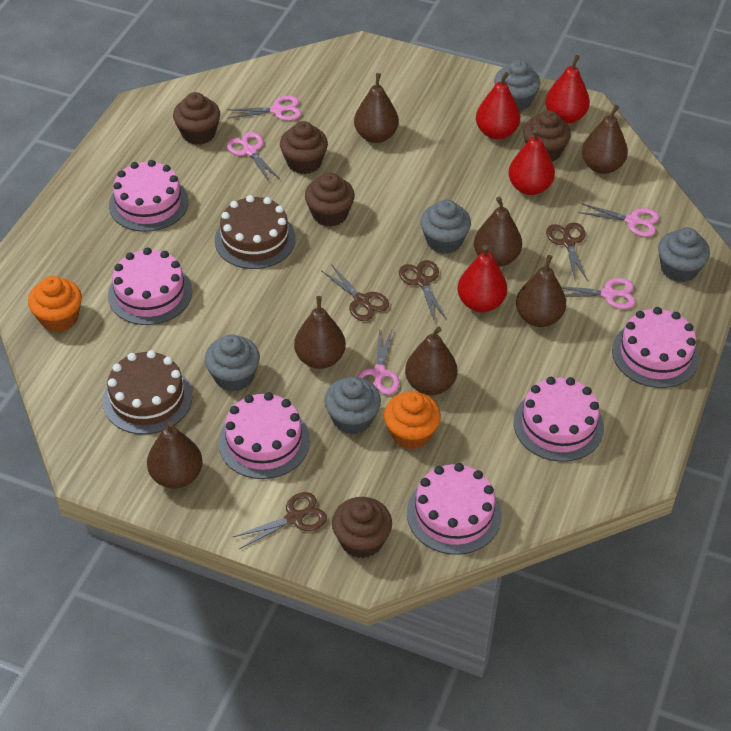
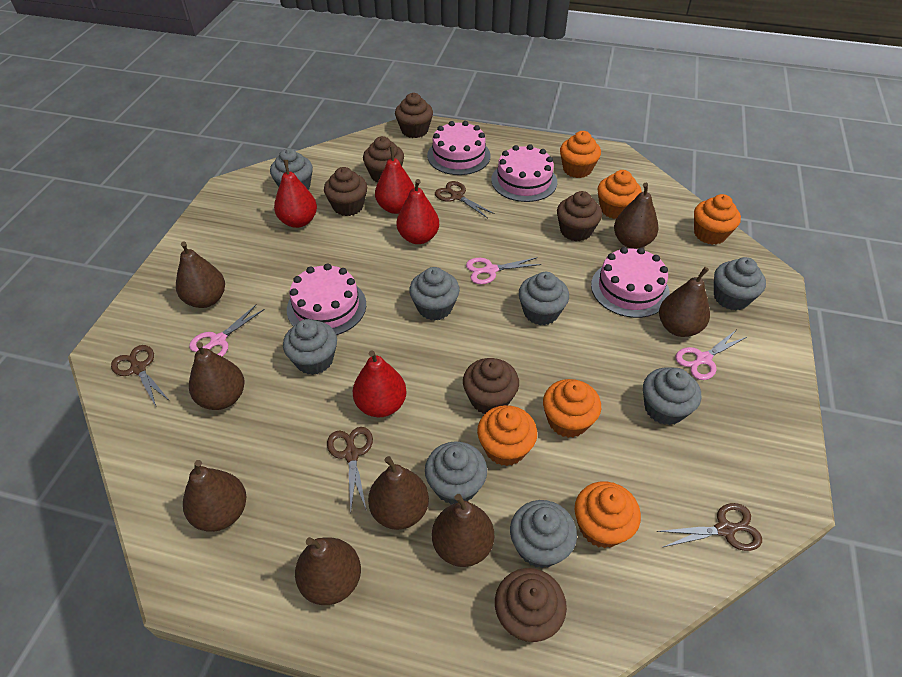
brown cake: [103,350,193,434] [215,195,296,269] = 2 -> none = 0
brown cupcake: [173,92,220,145] [280,121,328,174] [305,173,355,227] [332,497,392,558] [523,110,571,162] = 5 -> [324,167,367,216] [363,136,404,182] [395,93,433,138] [463,358,519,414] [495,568,567,642] [557,191,602,241] = 6
brown pear: [147,421,203,489] [294,296,346,369] [354,73,399,143] [405,326,457,395] [474,197,522,267] [516,255,566,327] [582,105,628,174] = 7 -> [176,242,225,308] [183,460,246,532] [189,342,245,410] [295,537,361,605] [368,456,429,530] [432,494,494,567] [614,183,659,249] [659,267,710,337] = 8
grey cupcake: [205,334,260,392] [324,377,381,435] [421,199,471,254] [494,60,540,111] [658,227,710,282] = 5 -> [270,148,313,190] [283,319,337,375] [409,267,460,321] [425,441,487,505] [510,500,577,568] [519,272,569,325] [643,367,701,425] [714,257,766,310] = 8
orange cupcake: [28,276,82,332] [384,391,441,450] = 2 -> [477,405,537,466] [543,379,601,438] [560,131,601,178] [575,481,641,548] [598,170,642,219] [694,194,741,245] = 6
pink cake: [108,248,192,325] [109,160,189,232] [218,392,310,479] [407,463,502,555] [513,377,604,462] [612,307,699,388] = 6 -> [287,263,366,335] [427,121,491,175] [491,144,557,202] [591,247,670,318] = 4
pink scissors: [226,96,301,121] [226,132,280,182] [358,328,399,395] [561,278,636,309] [579,203,659,237] = 5 -> [189,304,265,357] [466,257,542,284] [675,330,747,380] = 3

